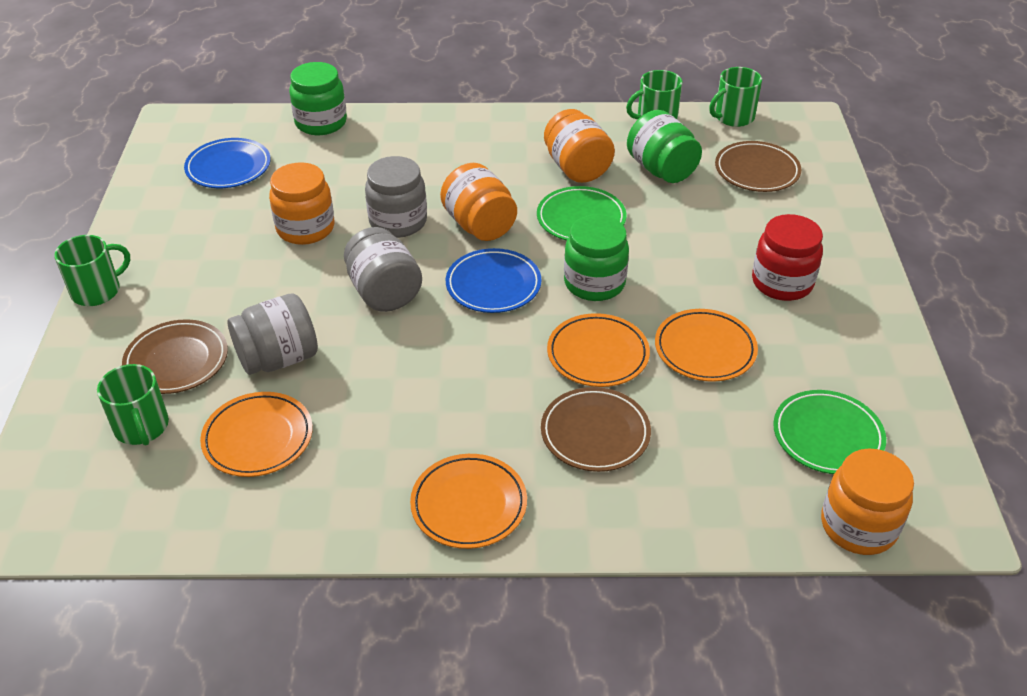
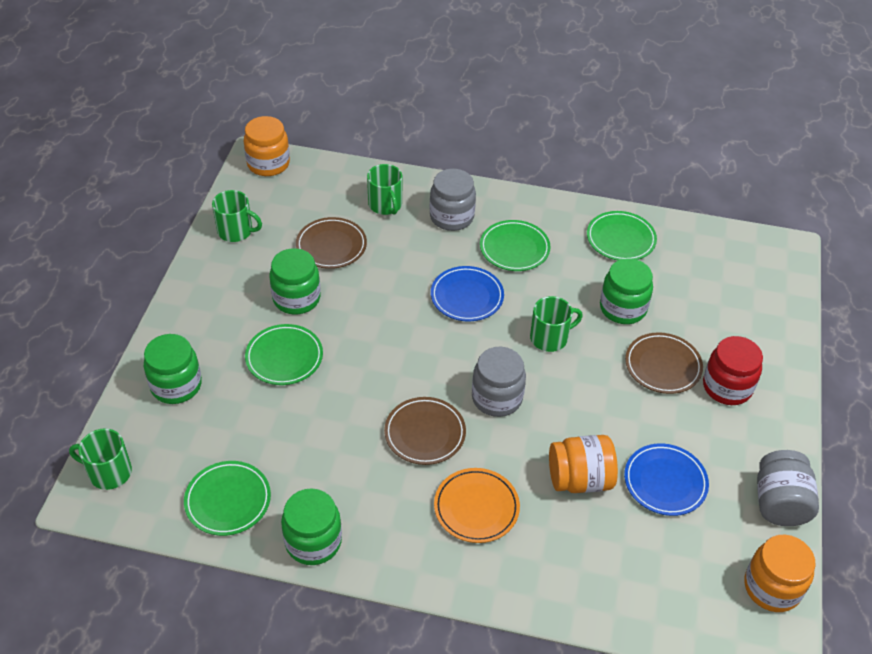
green jar: [289,62,347,135] [564,215,629,301] [627,110,702,183] = 3 -> [144,334,202,404] [270,248,321,315] [281,488,342,565] [600,258,653,324] = 4
green plate: [537,186,626,241] [773,390,886,474] = 2 -> [184,461,271,536] [245,324,323,385] [480,220,551,271] [587,211,657,260] = 4
orange jar: [269,162,334,245] [440,163,517,241] [544,109,615,183] [821,448,914,555] = 4 -> [244,116,290,176] [549,435,618,493] [744,535,815,612] = 3
orange plate: [200,392,313,477] [410,454,527,549] [547,313,650,387] [655,309,758,382] = 4 -> [434,468,520,543] = 1

